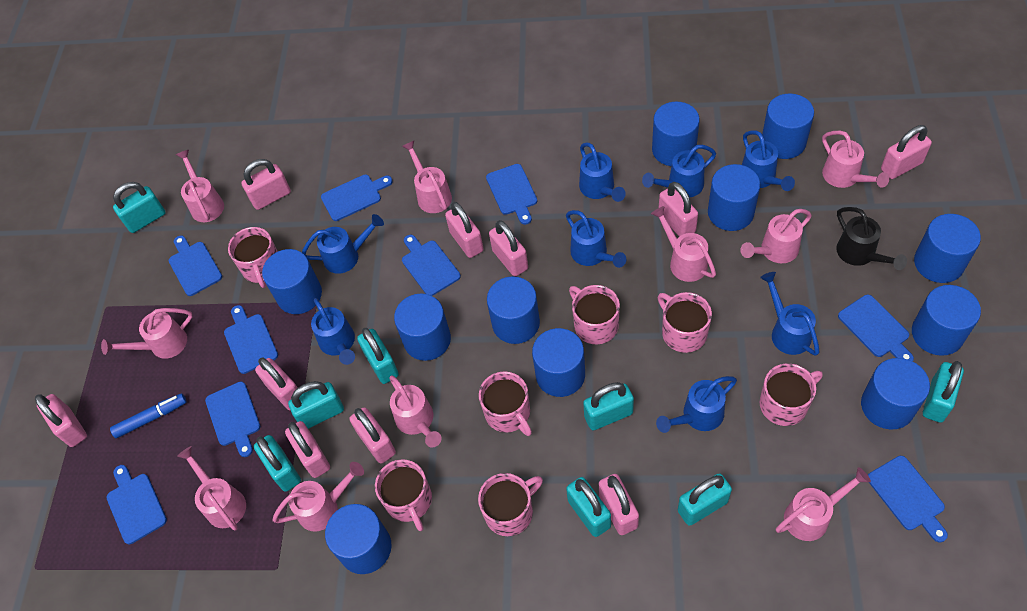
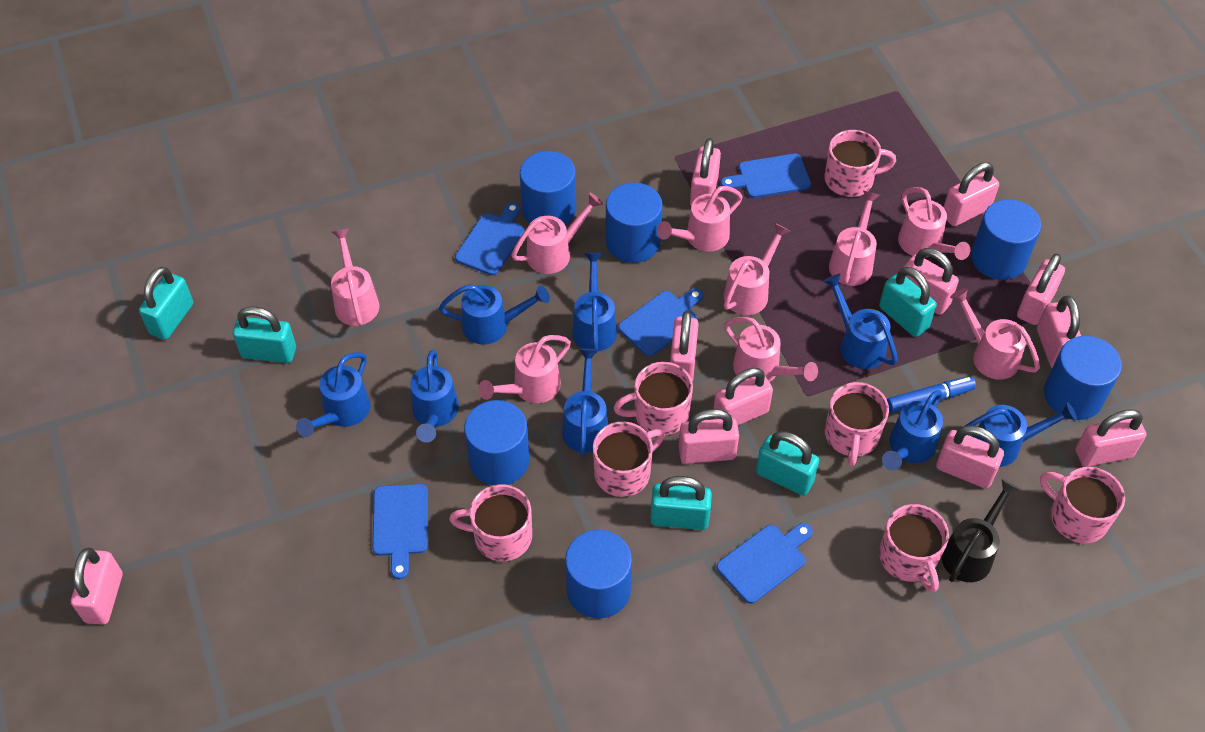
blue cutting board: [106,465,167,544] [169,236,222,296] [205,382,260,457] [224,305,278,374] [321,174,393,221] [402,235,461,296] [486,164,537,225] [838,295,914,361] [868,456,948,543] = 9 -> [373,484,428,579] [455,202,524,276] [618,288,703,356] [717,523,813,604] [721,154,811,198] = 5
blue cylinder: [262,249,322,314] [325,504,392,574] [394,294,451,361] [487,276,540,344] [532,328,585,397] [652,102,700,166] [708,164,760,231] [762,93,814,159] [861,358,930,429] [912,285,981,356] [914,214,981,283] = 11 -> [464,400,530,486] [520,151,576,226] [565,530,632,619] [606,182,663,263] [971,199,1041,280] [1044,336,1122,420] = 6
pink padlock: [35,394,87,447] [241,159,291,210] [255,358,298,410] [285,421,330,478] [350,407,396,464] [445,202,484,258] [489,220,528,276] [599,474,639,535] [659,182,698,237] [881,125,932,179] = 10 -> [71,548,123,625] [670,311,699,382] [678,409,739,464] [690,138,721,206] [713,368,773,425] [904,248,959,315] [936,425,1004,489] [943,162,999,226] [1017,253,1065,325] [1037,296,1081,368] [1075,409,1146,467] = 11
pink watering can: [101,308,193,359] [176,150,224,222] [177,446,246,531] [272,462,364,532] [389,375,442,447] [402,141,452,213] [651,206,716,282] [740,209,812,263] [776,467,871,541] [822,131,889,188] = 10 -> [331,228,380,326] [478,335,571,403] [511,193,603,274] [657,186,743,252] [724,223,791,315] [724,317,818,382] [829,191,880,286] [898,187,970,260] [950,288,1040,380] = 9
turquoise padlock: [113,182,166,233] [254,435,301,492] [288,381,344,429] [357,328,399,384] [566,477,611,537] [583,382,634,430] [678,473,732,526] [923,361,964,423] = 8 -> [139,267,193,340] [233,306,296,363] [650,476,712,530] [756,431,819,496] [879,267,937,337] = 5

